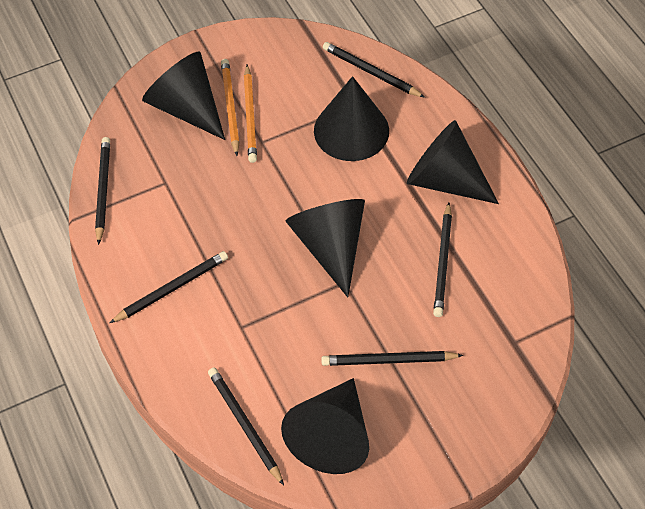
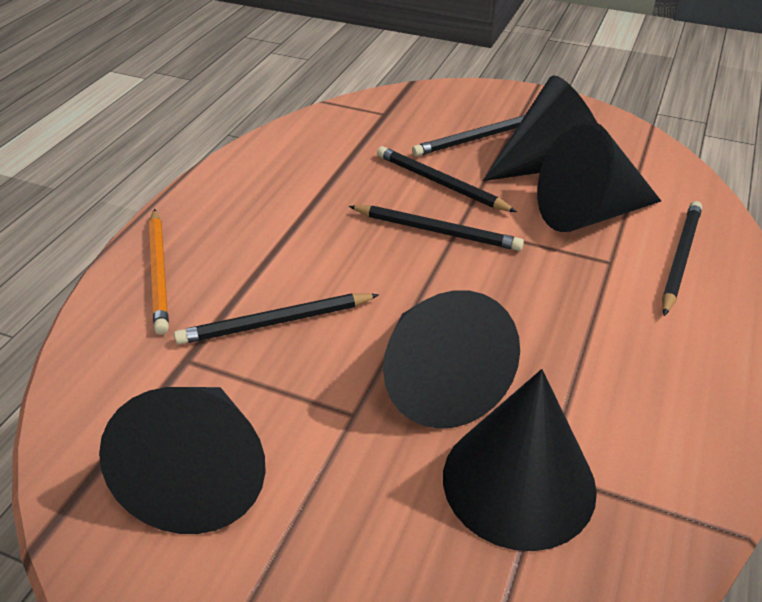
black pencil: [95,137,110,245] [110,251,228,323] [208,368,284,485] [321,351,463,366] [323,42,425,98] [433,202,452,317] = 6 -> [174,294,379,345] [349,205,524,251] [377,146,517,212] [412,115,525,156] [662,201,702,316] = 5
orange pencil: [221,59,240,156] [244,65,257,163] = 2 -> [149,209,169,335] = 1

